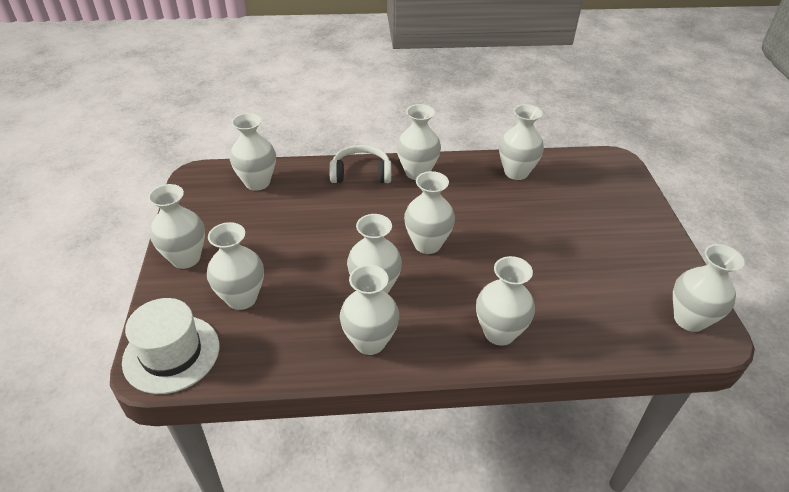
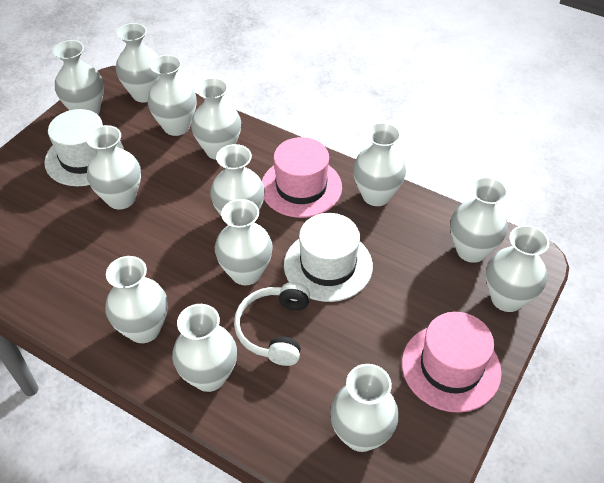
pink hat: none = 0 -> [262,137,342,218] [402,312,502,413] = 2
white hat: [122,298,220,394] = 1 -> [44,109,124,186] [284,213,373,302] = 2
white vase: [148,184,205,269] [207,222,264,310] [230,113,276,190] [340,265,399,355] [347,214,402,294] [397,104,441,180] [404,171,455,254] [476,256,535,346] [499,104,544,180] [673,244,745,332] = 10 -> [53,40,104,115] [86,125,141,209] [105,256,168,343] [116,23,159,102] [148,55,197,136] [172,304,237,392] [191,78,241,160] [210,144,265,215] [215,199,273,285] [330,364,399,452] [353,122,406,206] [450,177,508,263] [486,225,549,312] = 13

